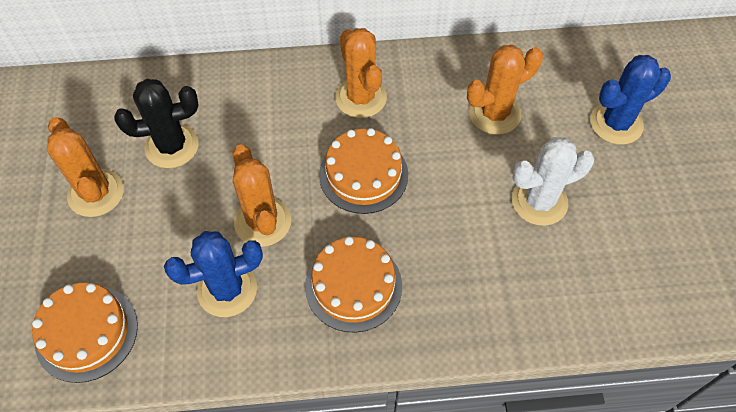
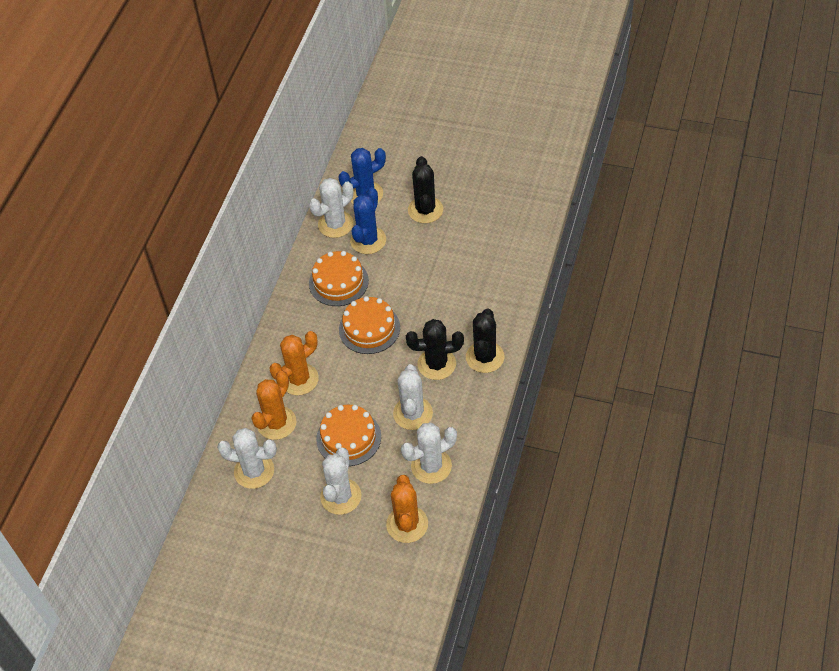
black cactus: [114,79,199,168] = 1 -> [406,319,464,380] [408,156,443,223] [466,308,504,373] = 3
orange cactus: [47,117,124,217] [232,144,291,247] [335,28,387,118] [467,45,543,135] = 4 -> [252,371,296,440] [270,331,319,395] [386,475,428,543] = 3
white cactus: [512,137,595,226] = 1 -> [217,428,277,489] [309,178,354,238] [320,447,362,515] [393,364,433,430] [401,423,457,484] = 5

